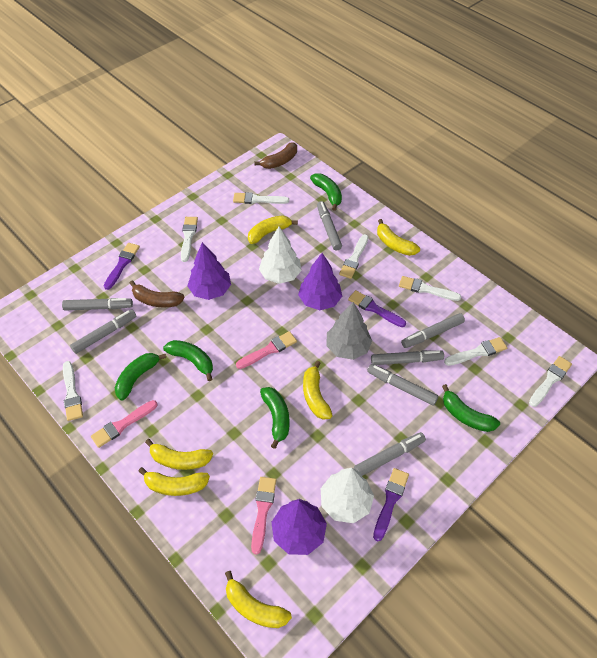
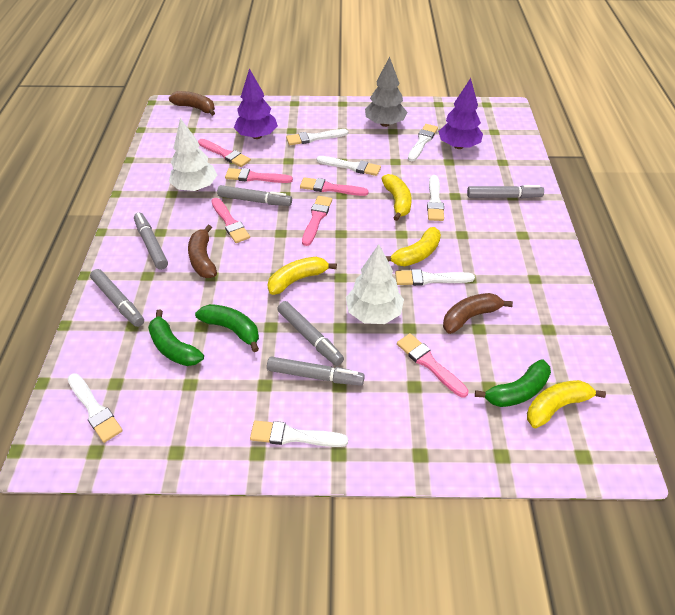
brown banana: [129,281,185,307] [254,142,297,169] = 2 -> [169,91,215,116] [188,225,217,278] [443,293,513,334] = 3
green banana: [115,353,166,400] [163,340,213,381] [260,387,290,449] [310,174,342,211] [442,384,500,432] = 5 -> [148,309,204,366] [195,304,259,352] [475,359,551,407] = 3
grey marker: [62,298,133,311] [70,310,136,354] [317,201,342,251] [354,432,426,476] [367,364,438,405] [371,350,444,365] [401,313,465,348] = 7 -> [90,269,144,327] [134,213,168,270] [217,185,292,206] [267,357,365,386] [277,301,344,366] [467,185,544,198] = 6
pink brush: [91,400,157,448] [236,331,297,369] [251,477,276,555] = 3 -> [198,139,251,167] [211,198,250,243] [225,168,293,183] [300,177,369,196] [302,196,332,246] [397,333,468,397] = 6
purple brush: [104,243,140,290] [348,290,406,327] [373,468,409,541] = 3 -> none = 0
purple tree: [188,242,231,300] [272,499,327,555] [298,253,342,310] = 3 -> [234,68,278,139] [438,78,483,149] = 2
yellow banana: [138,467,210,496] [145,439,213,470] [225,571,292,628] [248,215,298,244] [303,361,333,420] [377,219,420,256] = 6 -> [267,257,337,295] [381,174,412,221] [386,227,441,266] [527,380,606,428] = 4

